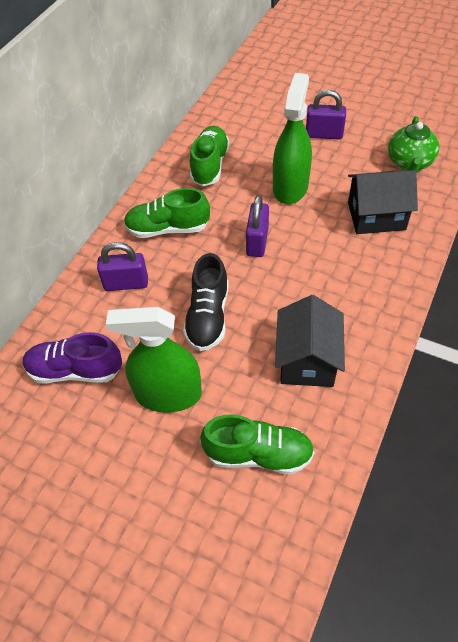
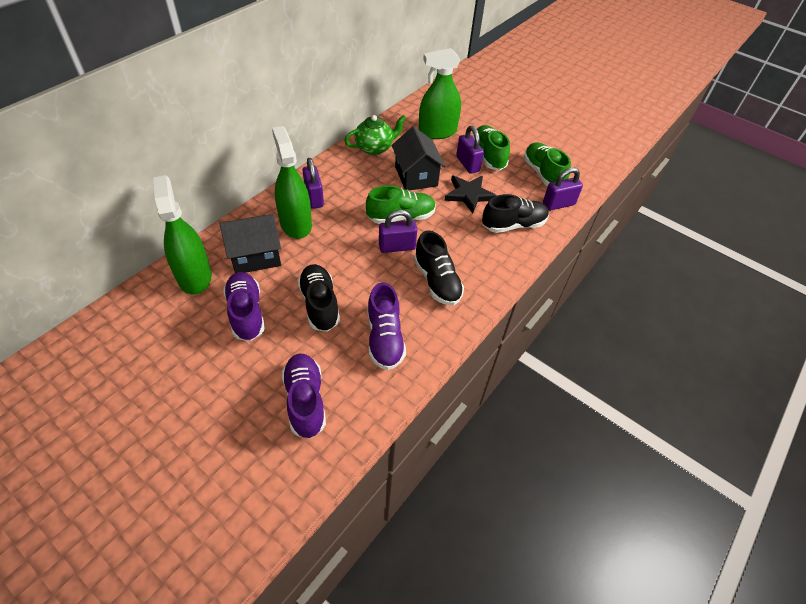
black shoe: [183,253,228,351] = 1 -> [298,264,340,332] [414,230,464,305] [482,194,549,233] = 3
black star: none = 0 -> [445,176,497,213] = 1
green spray bottle: [106,307,202,413] [273,73,312,204] = 2 -> [153,175,212,295] [272,126,312,239] [418,48,461,139] = 3
purple padlock: [97,242,148,291] [246,195,269,257] [306,90,346,139] = 3 -> [302,158,324,209] [379,210,417,253] [456,126,484,174] [543,168,583,211] = 4
purple shoe: [23,332,122,384] = 1 -> [223,272,265,341] [282,354,326,439] [367,282,406,370] = 3

